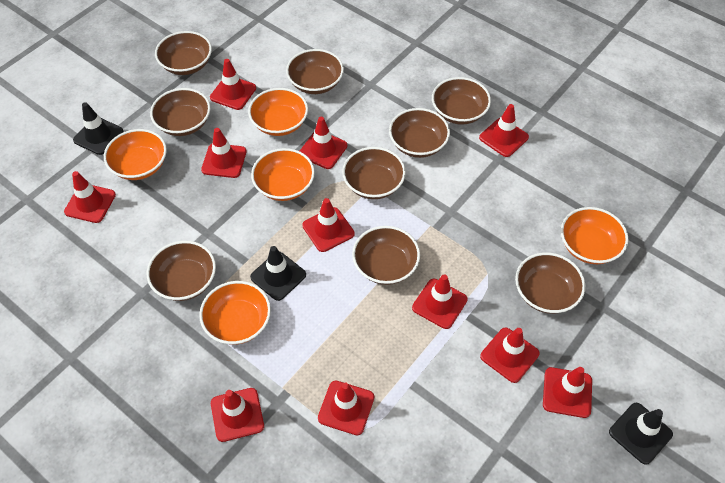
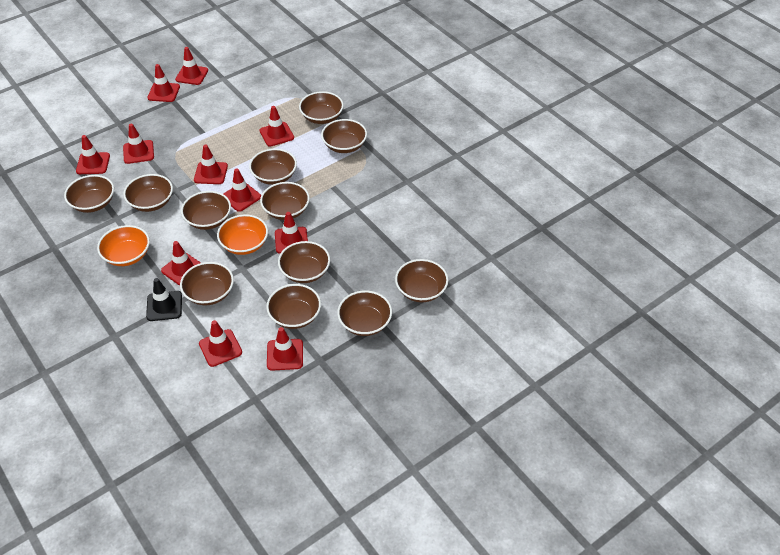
black traffic cone: [73,102,123,155] [250,246,306,301] [609,403,673,465] = 3 -> [146,278,182,321] = 1
brown bowl: [147,241,216,301] [150,88,210,136] [155,31,212,75] [286,49,344,94] [342,147,406,199] [352,226,420,285] [389,108,450,158] [432,77,491,125] [515,252,585,314] = 9 -> [64,175,114,213] [123,174,173,212] [180,262,234,305] [181,191,231,230] [249,149,297,185] [260,182,310,220] [266,284,321,329] [278,241,330,283] [299,91,344,124] [321,119,367,153] [337,290,392,336] [395,259,448,302] = 12
orange bowl: [104,129,167,180] [199,281,271,345] [248,88,308,136] [251,148,315,201] [561,207,628,264] = 5 -> [97,225,150,266] [217,214,268,255] = 2

